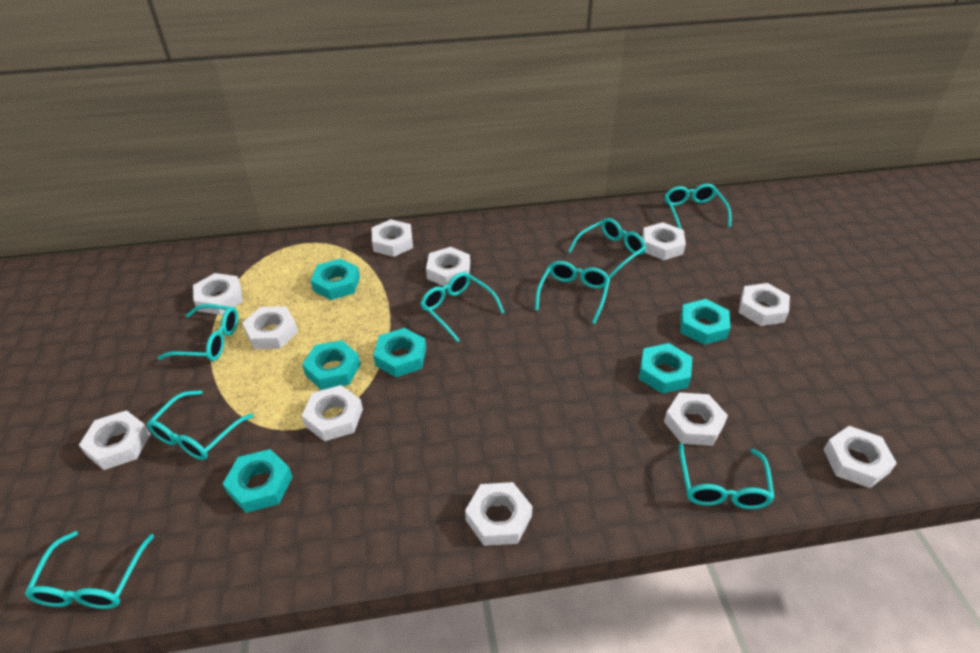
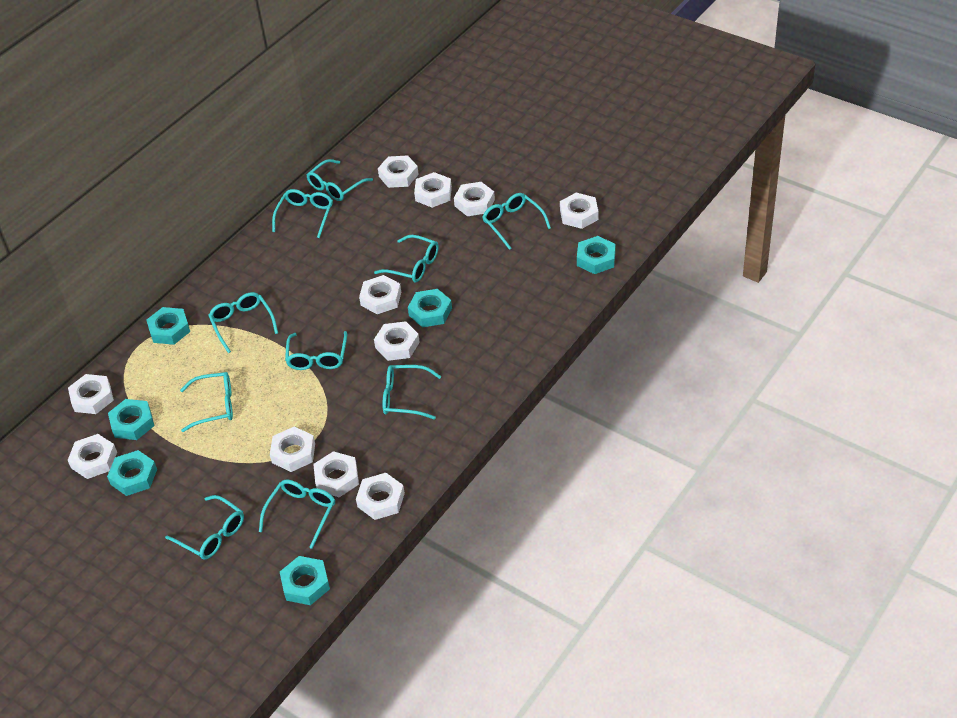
turquoise glasses: [25,531,154,609] [147,390,254,460] [157,304,238,361] [420,272,505,342] [535,261,610,324] [568,218,646,278] [665,184,731,229] [679,443,775,509] = 8 -> [165,495,244,560] [180,372,233,432] [208,292,278,353] [259,480,335,549] [272,189,333,238] [285,331,347,370] [307,159,373,201] [374,235,439,282] [382,365,441,419] [482,193,551,250] = 10

